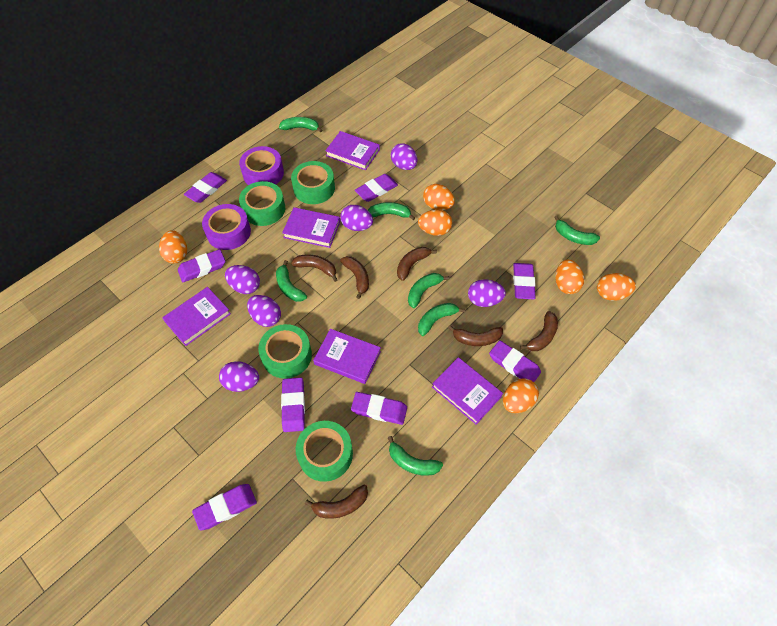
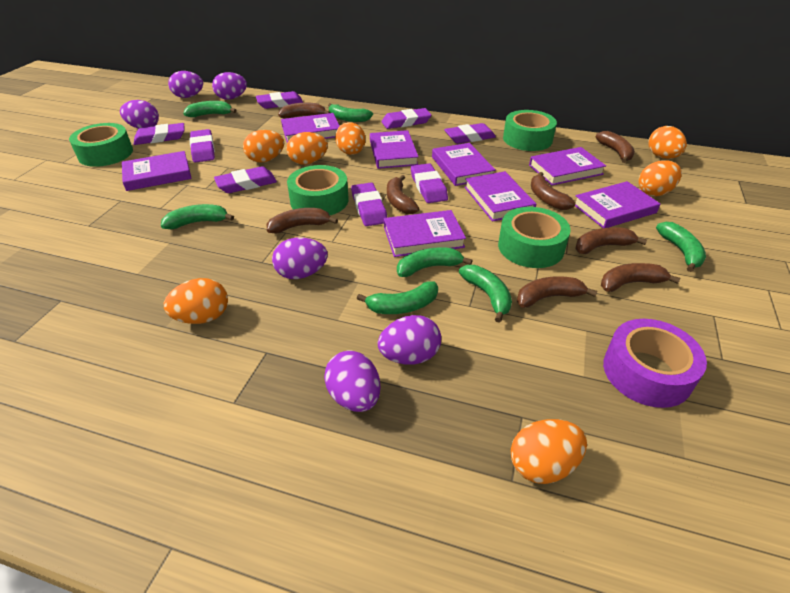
brown banana: [291,254,338,282] [305,485,368,519] [340,256,369,299] [397,247,437,281] [448,325,503,346] [520,311,558,351] = 6 -> [267,208,338,234] [278,103,330,119] [387,175,419,214] [517,276,597,308] [531,172,576,210] [576,227,647,254] [595,131,635,163] [601,263,680,292] = 8
orange egg: [159,230,187,264] [418,210,452,236] [423,184,455,210] [503,378,539,413] [555,260,584,294] [597,273,636,301] = 6 -> [164,278,228,324] [243,130,284,163] [286,132,328,165] [335,122,366,155] [511,419,587,484] [639,160,682,196] [648,126,687,159] = 7
purple book: [162,287,231,346] [282,207,340,248] [313,329,381,384] [325,131,380,170] [432,357,503,425] = 5 -> [122,151,192,191] [281,113,340,143] [370,130,419,169] [384,210,466,257] [432,143,496,186] [465,171,536,222] [529,147,606,185] [575,181,660,228] = 8
purple tape: [202,204,251,250] [239,146,284,185] = 2 -> [603,319,707,408] = 1

